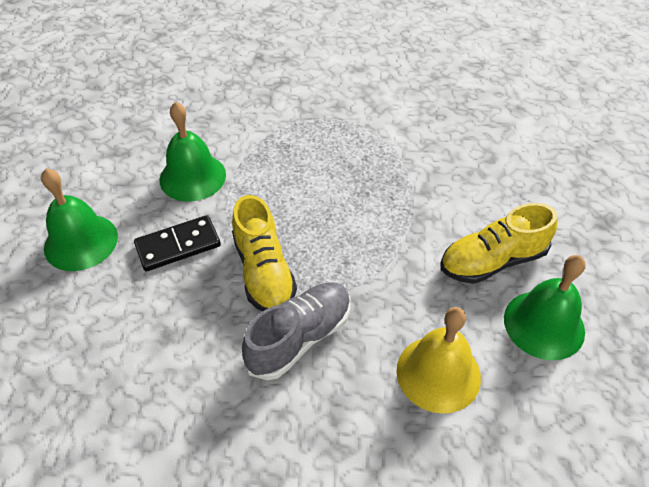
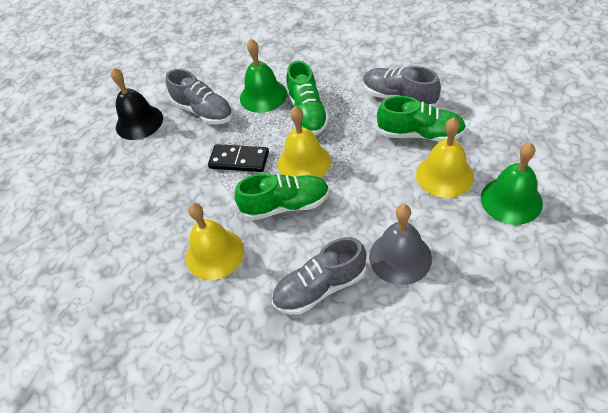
black bell: none = 0 -> [111,68,163,140] = 1
green bell: [41,169,118,271] [160,102,226,202] [504,255,585,360] = 3 -> [240,39,287,113] [481,143,543,225] = 2
green shoe: none = 0 -> [234,173,330,220] [286,61,329,135] [377,96,466,142] = 3
grey bell: none = 0 -> [369,204,432,285] = 1
grey shoe: [242,282,350,380] = 1 -> [166,69,233,125] [272,237,366,315] [363,66,441,107] = 3
yellow bell: [396,307,481,414] = 1 -> [186,203,244,280] [278,106,331,178] [416,117,474,198] = 3
yellow shoe: [232,195,297,312] [441,203,558,284] = 2 -> none = 0

